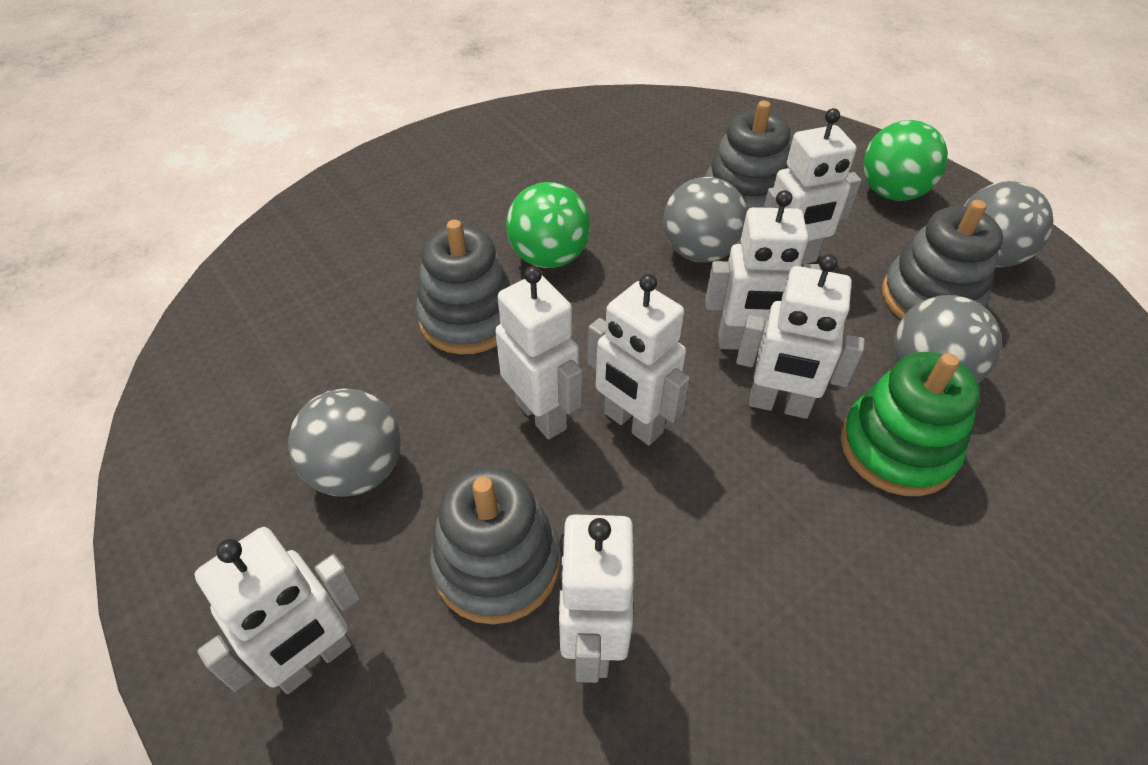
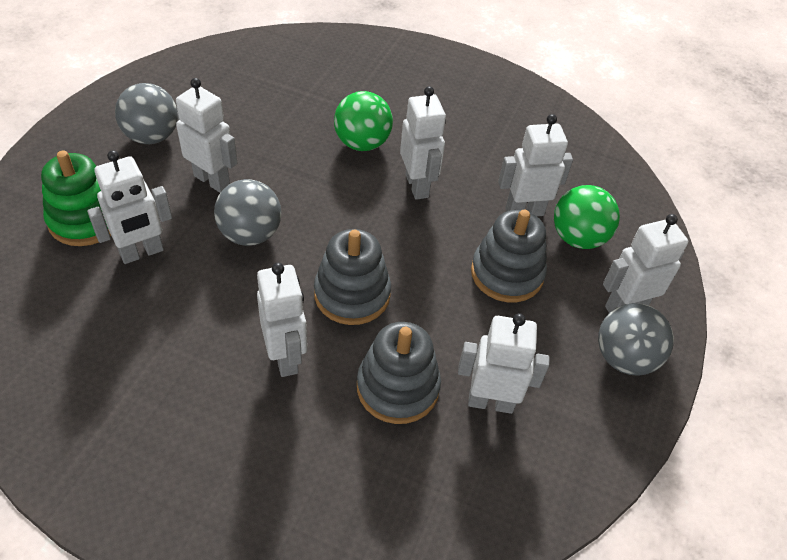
grey ball: [288,388,401,497] [663,177,747,263] [893,295,1002,383] [964,181,1053,267] = 4 -> [115,83,178,144] [214,179,281,246] [598,303,674,376] = 3
grey stacking toy: [416,220,511,354] [430,466,560,624] [705,101,790,211] [882,200,1003,319] = 4 -> [314,229,391,325] [357,322,441,424] [471,210,547,303] = 3

